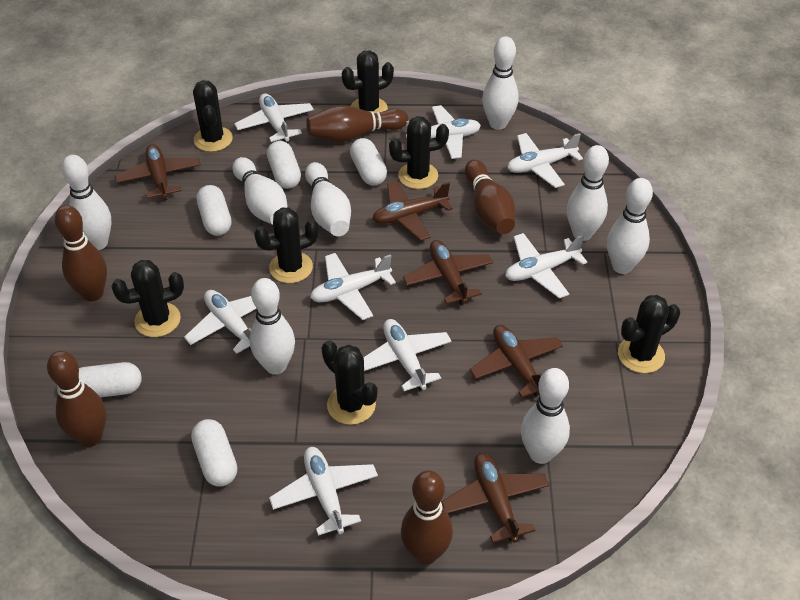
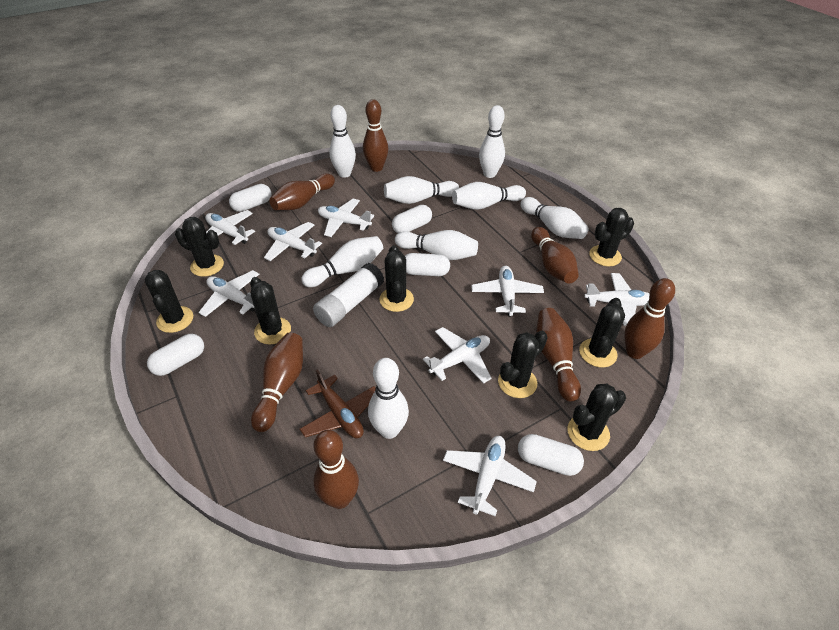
black cactus: [112,260,184,337] [193,80,233,152] [254,207,319,283] [322,340,377,425] [342,50,394,113] [389,116,449,189] [618,295,680,373] = 7 -> [145,270,193,333] [175,217,224,277] [250,277,291,345] [379,245,414,312] [498,331,548,398] [567,384,626,451] [579,298,625,367] [589,208,634,266] = 8
brown bowling pin: [47,351,107,447] [55,205,107,301] [306,106,408,142] [401,470,453,564] [465,160,515,234] = 5 -> [251,332,303,432] [269,173,335,210] [313,430,359,509] [363,99,388,172] [531,227,579,284] [536,308,581,402] [624,278,675,359] = 7
brown plane: [115,144,201,201] [372,181,453,241] [403,240,493,305] [441,453,549,543] [470,325,563,398] = 5 -> [300,369,376,438] = 1
white glue stick: none = 0 -> [313,263,384,327] = 1

